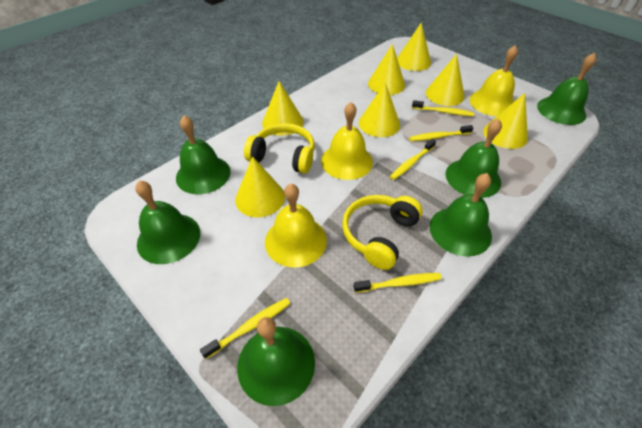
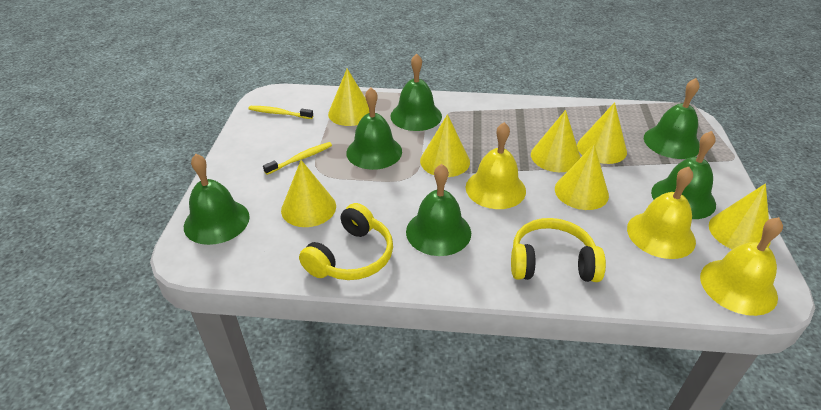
yellow toothbrush: [200,298,290,359] [354,273,442,293] [390,139,436,180] [409,125,474,141] [412,100,474,116] = 5 -> [249,106,313,119] [263,142,332,175] = 2

